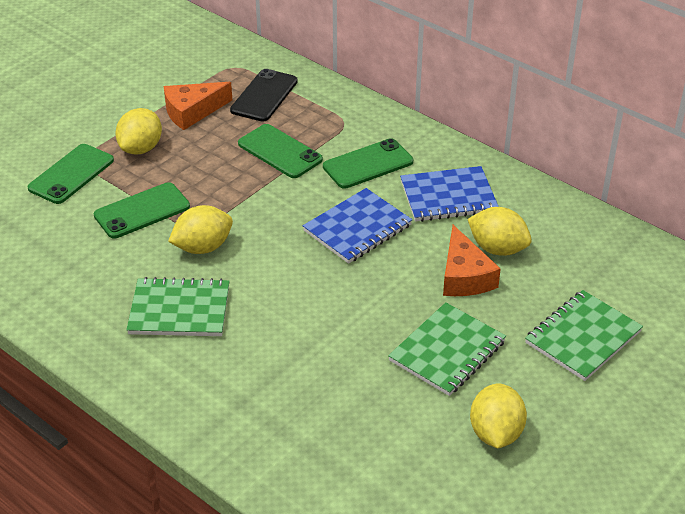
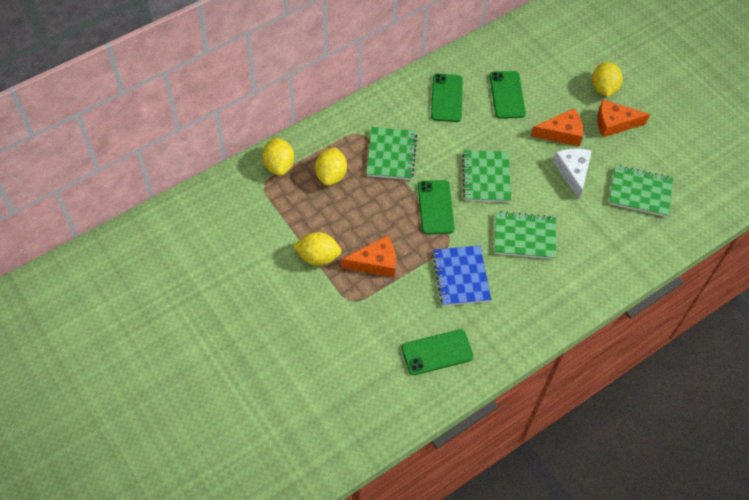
black phone: [230,69,298,122] = 1 -> none = 0
blue notebook: [303,188,412,264] [400,166,499,222] = 2 -> [432,245,491,306] = 1
green notebook: [126,277,230,336] [388,302,506,396] [525,290,643,381] = 3 -> [366,127,417,180] [462,150,511,202] [494,211,556,259] [609,165,673,217] = 4
orange cheese: [164,82,232,130] [443,225,501,296] = 2 -> [341,235,396,277] [531,108,583,146] [597,99,650,137] = 3
white cheese: none = 0 -> [553,149,592,199] = 1

